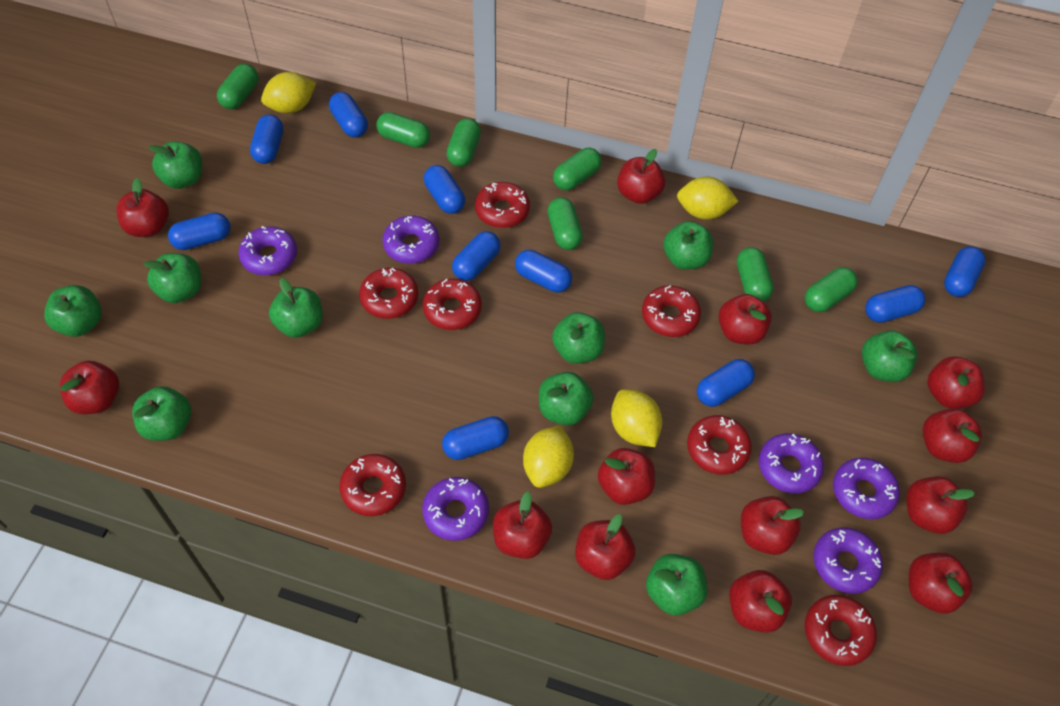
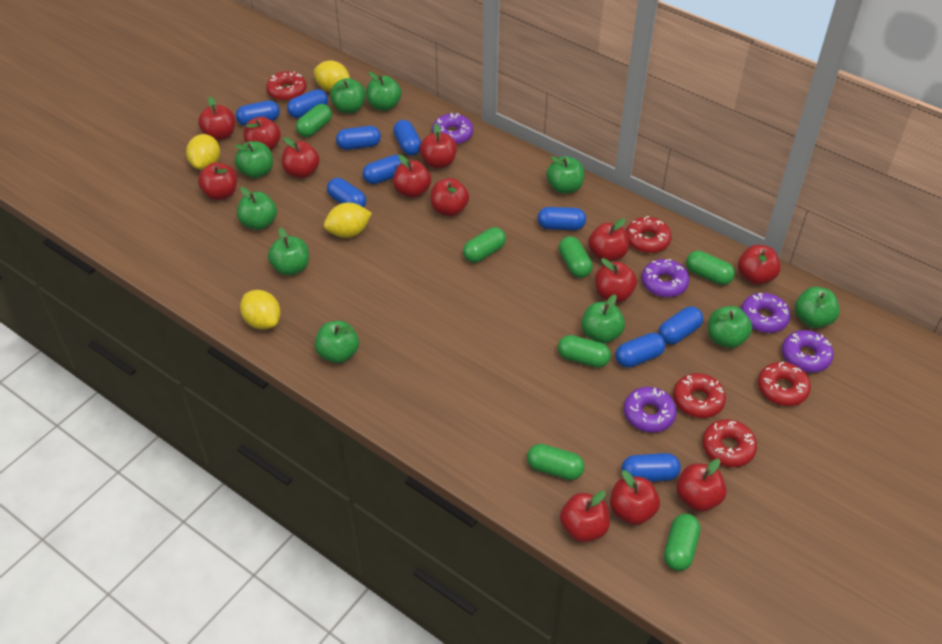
purple donut: [238,226,297,275] [382,216,439,264] [422,477,489,541] [759,433,824,494] [813,527,883,594] [833,458,900,519] = 6 -> [432,113,473,145] [624,387,677,433] [641,259,689,297] [741,293,791,333] [782,330,834,373] = 5
red donut: [339,454,406,516] [359,268,418,319] [423,278,482,330] [475,182,530,228] [642,285,701,337] [687,415,752,475] [805,595,877,666] = 7 -> [266,71,307,101] [626,216,672,253] [673,373,726,418] [702,419,757,467] [758,362,811,406] = 5

